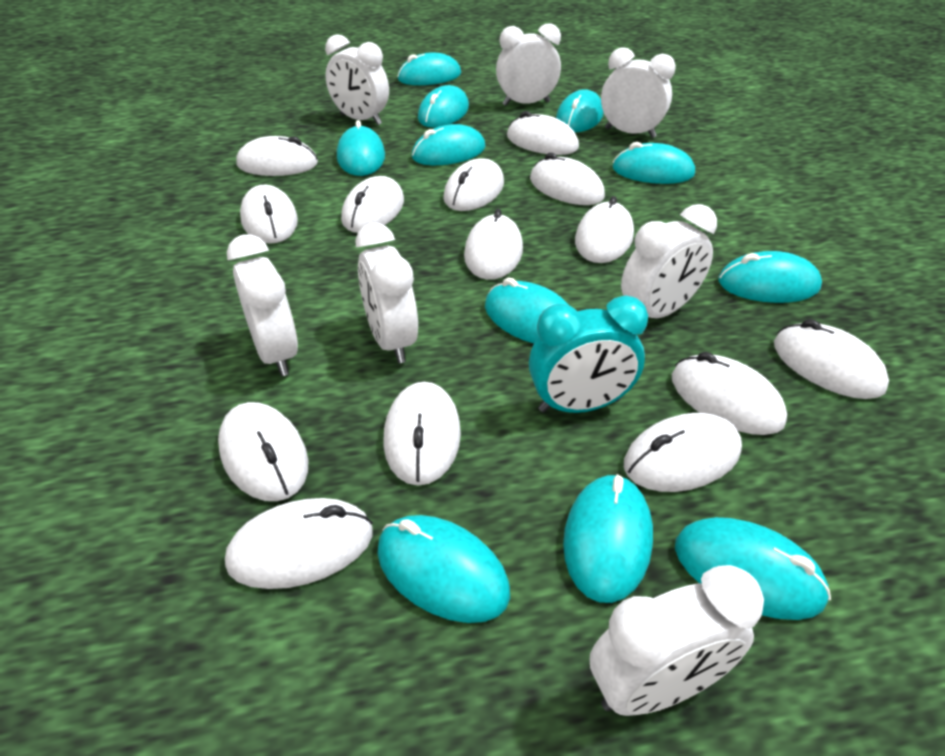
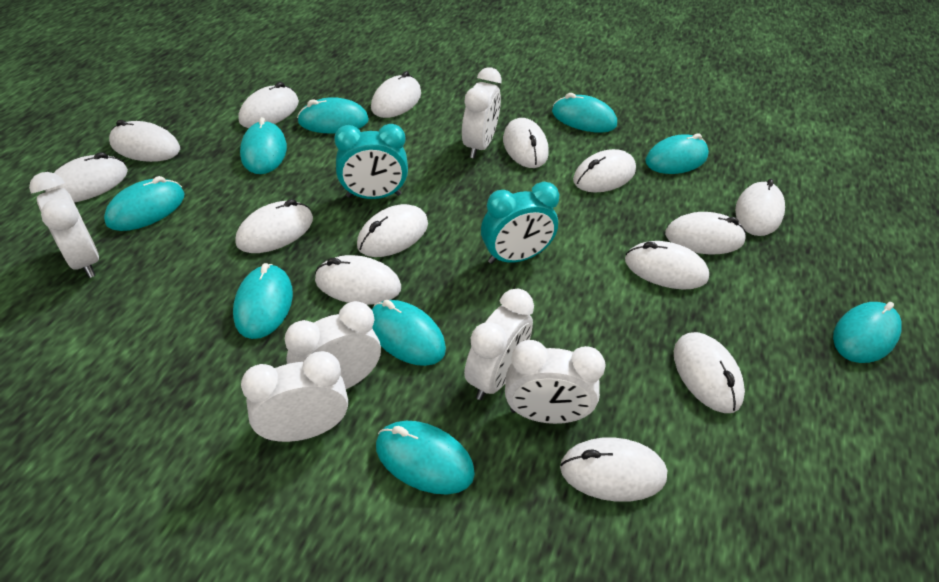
turquoise clock: [529,295,648,413] = 1 -> [334,124,408,199] [481,182,559,264] = 2
turquoise mouse: [337,120,385,176] [377,515,510,623] [398,52,461,85] [412,124,486,165] [418,85,469,128] [485,277,570,343] [556,89,604,132] [563,474,653,603] [612,142,695,184] [675,517,831,620] [719,251,822,303] = 11 -> [104,176,184,231] [233,263,293,339] [240,117,287,174] [297,97,369,134] [371,300,446,366] [376,421,475,494] [552,93,617,133] [646,133,709,174] [833,302,902,363] = 9
white clock: [227,234,298,376] [325,34,389,125] [356,223,418,363] [496,24,561,106] [590,565,764,716] [601,47,676,138] [621,204,717,318] = 7 -> [29,172,99,278] [241,351,348,442] [285,301,381,389] [462,67,502,159] [464,289,534,400] [505,340,606,424] = 6

